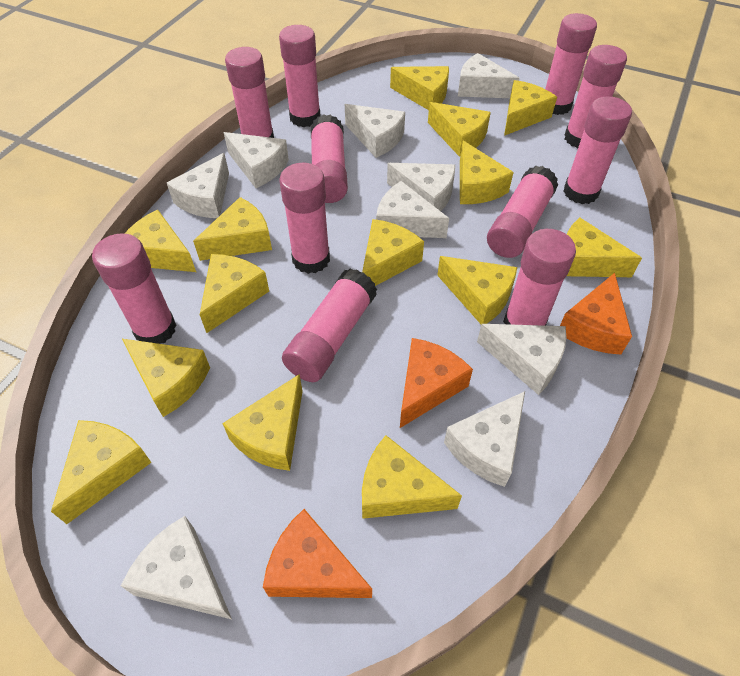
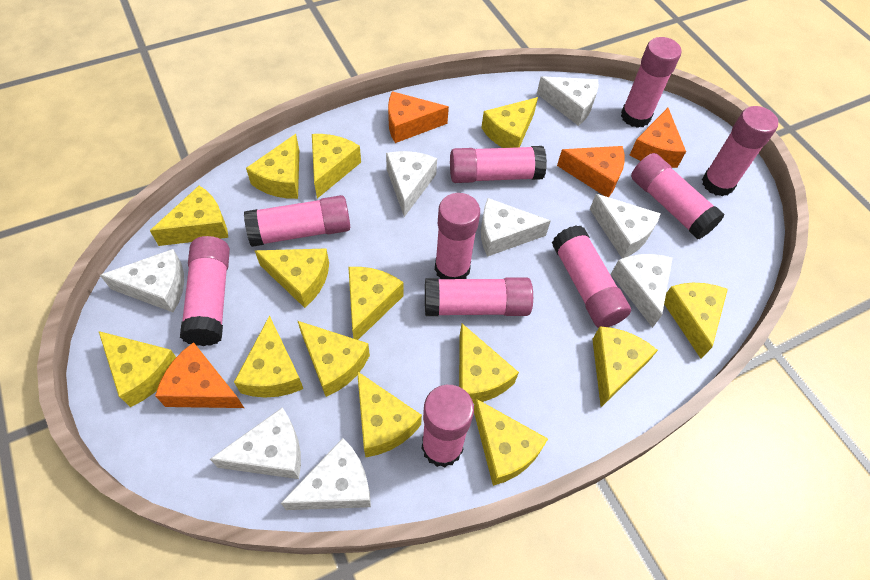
orange cheese: [263,509,372,598] [400,338,473,428] [560,273,632,354] = 3 -> [155,342,244,408] [388,91,449,143] [557,146,625,197] [630,108,686,168] = 4
pink glue stick: [92,233,176,344] [225,47,274,138] [279,25,321,127] [279,163,330,274] [282,269,377,382] [311,114,348,203] [487,166,558,258] [503,229,576,326] [545,13,597,115] [564,45,627,148] [564,96,632,204] = 11 -> [180,236,230,346] [244,195,350,247] [422,385,474,468] [425,277,533,316] [435,193,480,279] [450,146,547,183] [552,225,631,328] [621,37,681,128] [631,153,725,239] [702,106,778,196] = 10
white cheese: [121,516,232,619] [167,153,229,218] [223,132,289,188] [345,104,405,158] [376,181,449,238] [387,163,455,211] [444,391,525,487] [458,53,520,98] [477,324,567,395] = 9 -> [100,249,184,312] [210,407,301,479] [281,438,371,510] [386,151,437,217] [481,198,551,257] [537,76,598,126] [590,194,661,258] [611,254,673,328] = 8

